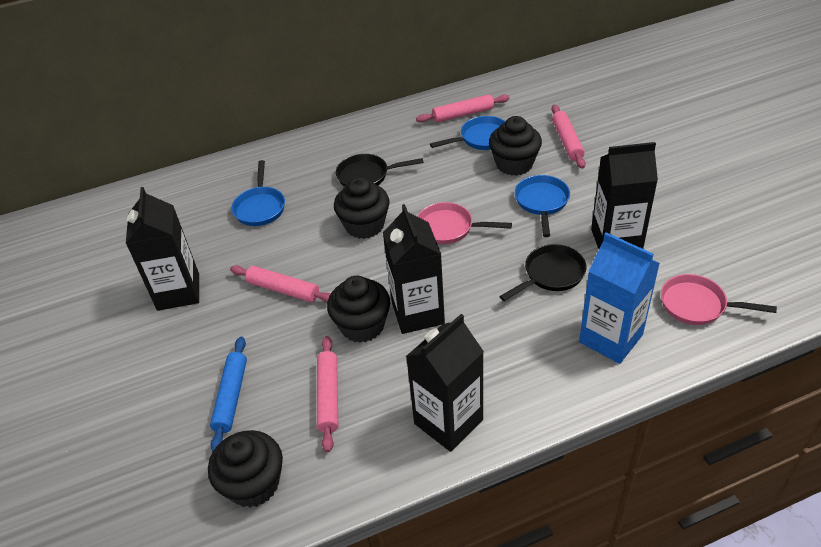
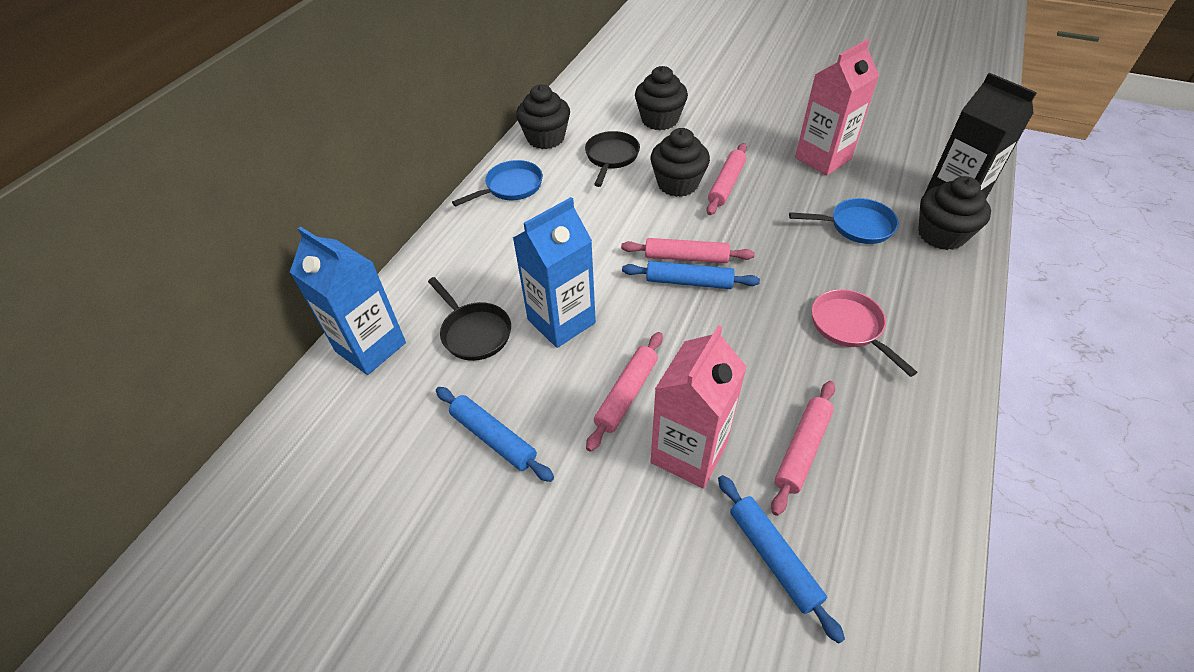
black carton: [126,187,199,311] [383,204,445,334] [406,314,484,452] [591,142,658,249] = 4 -> [925,73,1037,198] = 1
blue carton: [579,232,660,364] = 1 -> [290,227,406,375] [513,197,596,348] = 2
blue pan: [232,160,285,226] [430,116,506,150] [515,175,570,237] = 3 -> [452,160,543,207] [789,198,898,244] = 2
blue rolling pin: [210,337,247,452] = 1 -> [436,387,554,482] [622,261,760,289] [718,475,845,644] = 3
pink carton: none = 0 -> [651,325,747,489] [795,39,879,175] = 2
pink pan: [417,202,512,244] [661,274,777,325] = 2 -> [812,289,918,377] = 1

